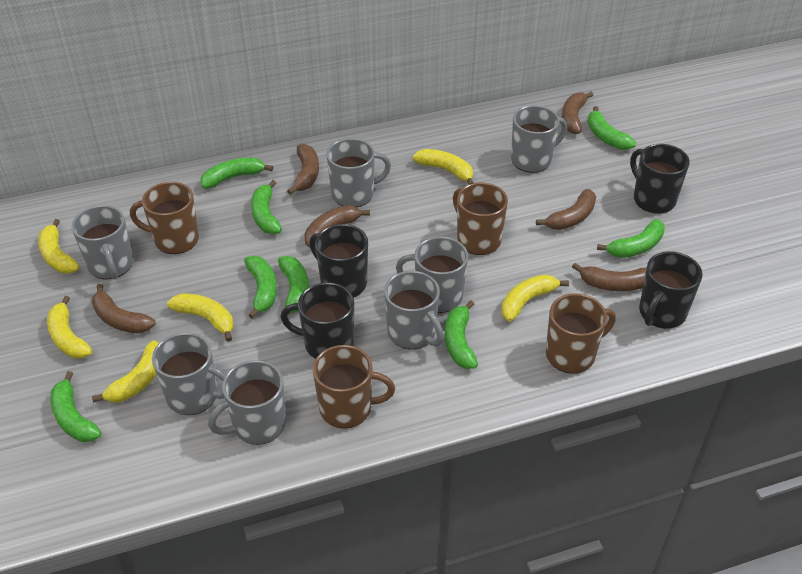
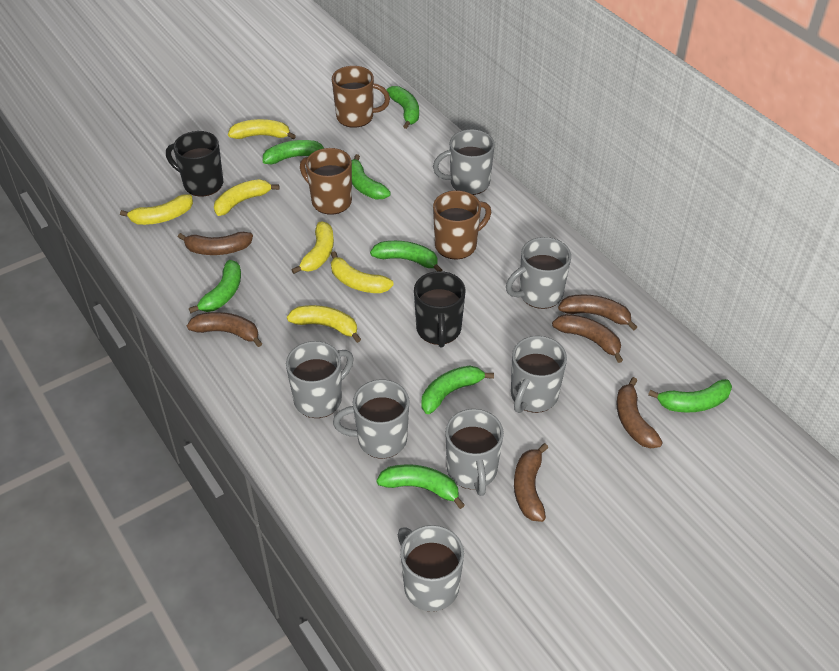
black mug: [281,282,354,359] [309,224,368,298] [630,144,690,214] [639,251,703,329] = 4 -> [166,131,223,197] [414,271,466,348] = 2
brown mug: [130,182,199,254] [313,345,395,429] [453,183,508,255] [546,293,616,374] = 4 -> [300,148,352,214] [332,66,390,128] [433,190,491,260] = 3

